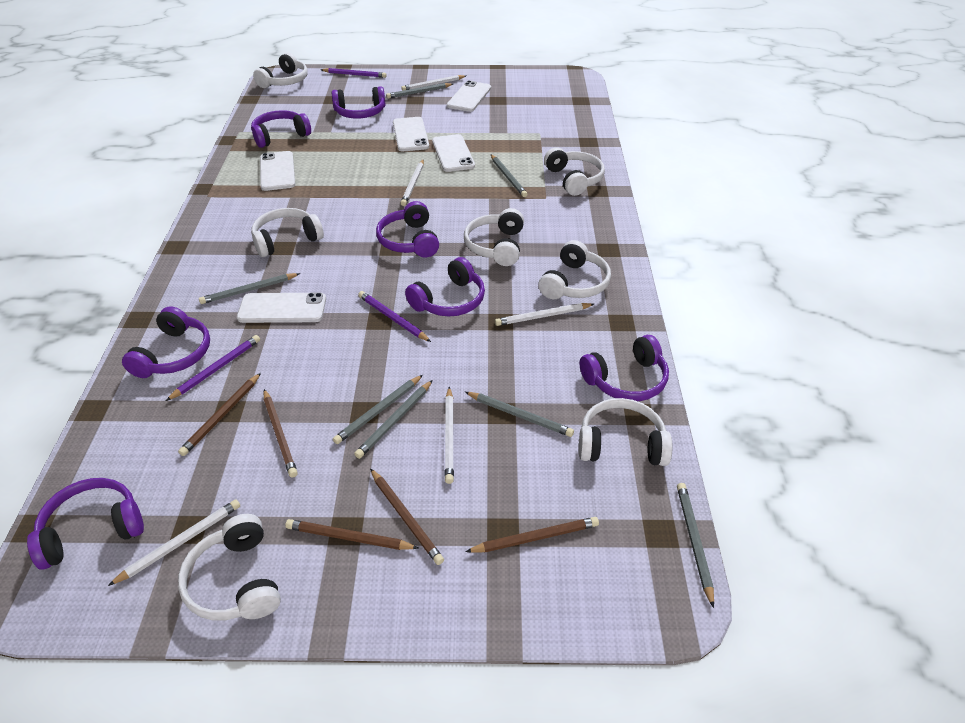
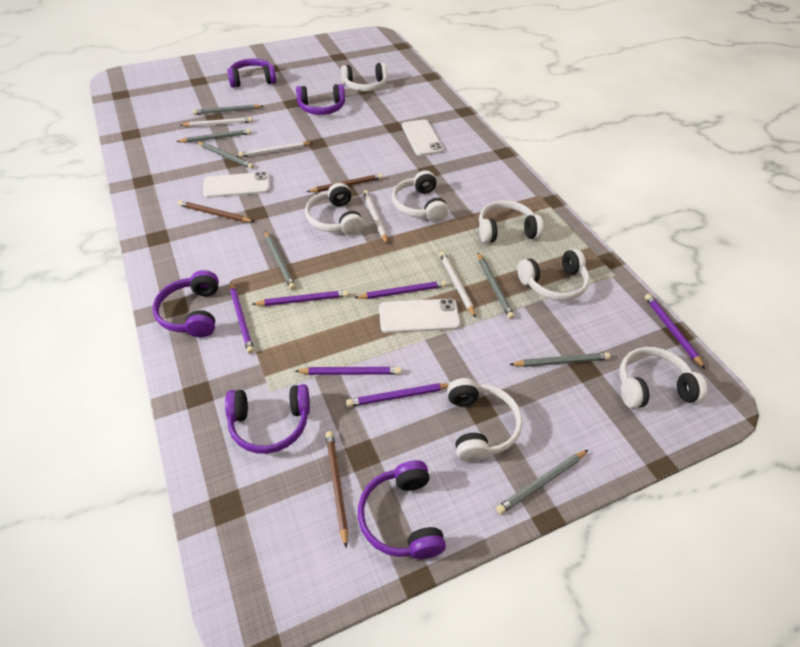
brown pencil: [178,373,261,456] [264,389,298,478] [285,519,418,550] [370,468,444,565] [465,517,599,553] = 5 -> [178,200,254,222] [307,174,383,192] [325,431,348,548] = 3
purple headphones: [27,478,144,570] [122,306,210,378] [251,110,311,148] [332,86,386,118] [376,201,439,257] [405,257,485,317] [579,335,669,401] = 7 -> [153,270,219,337] [225,384,310,454] [227,59,276,88] [296,84,345,115] [358,460,446,559] = 5
purple pencil: [166,335,260,401] [321,68,387,78] [358,291,431,342] = 3 -> [230,282,254,354] [252,290,349,306] [295,367,401,375] [346,383,449,407] [354,280,447,299] [645,294,705,369] = 6
white pencil: [108,500,240,586] [401,75,466,91] [401,159,424,206] [445,387,454,484] [495,303,594,326] = 5 -> [180,117,253,127] [238,142,312,158] [363,190,388,244] [439,251,476,318] = 4
white phone: [237,292,326,323] [260,151,295,191] [393,117,429,151] [432,134,475,172] [447,81,491,112] = 5 -> [203,172,270,198] [379,299,461,333] [402,120,444,156] = 3

